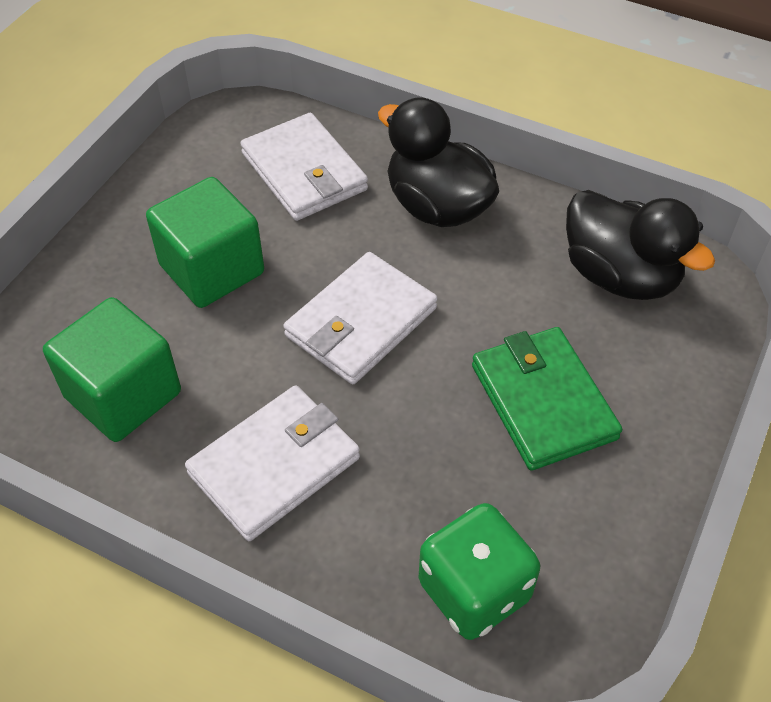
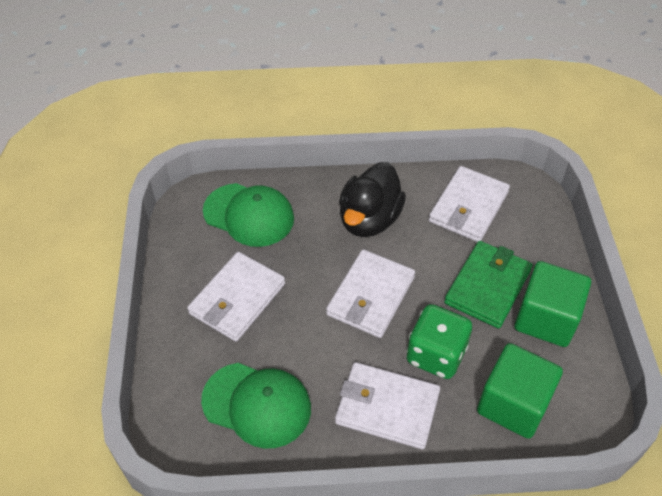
black duck: [378,97,499,227] [566,190,715,300] = 2 -> [339,162,406,237] = 1
green cap: none = 0 -> [201,363,311,448] [203,183,294,247] = 2
white wallet: [185,385,360,541] [240,113,368,221] [284,252,438,384] = 3 -> [187,252,285,342] [326,249,415,338] [335,362,440,449] [429,166,510,242] = 4

